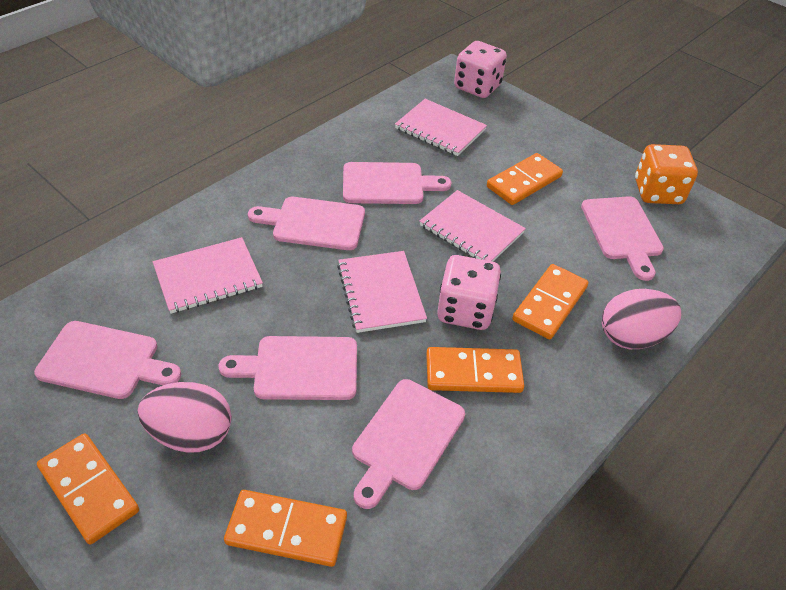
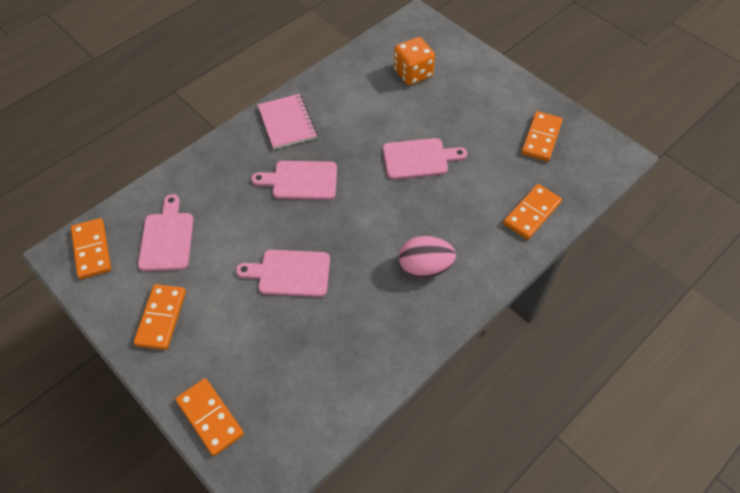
pink cutting board: [34,321,181,399] [219,336,357,400] [248,197,365,250] [343,162,451,204] [352,379,465,509] [581,196,664,281] = 6 -> [138,194,194,271] [236,250,330,297] [251,161,337,200] [383,138,467,180] = 4
pink dice: [437,255,501,330] [454,41,507,98] = 2 -> none = 0
pink egg: [138,382,232,453] [602,289,681,349] = 2 -> [399,236,456,278] = 1
pink notebook: [153,237,263,314] [337,251,427,333] [395,99,487,156] [419,190,526,262] = 4 -> [257,94,317,149] = 1

